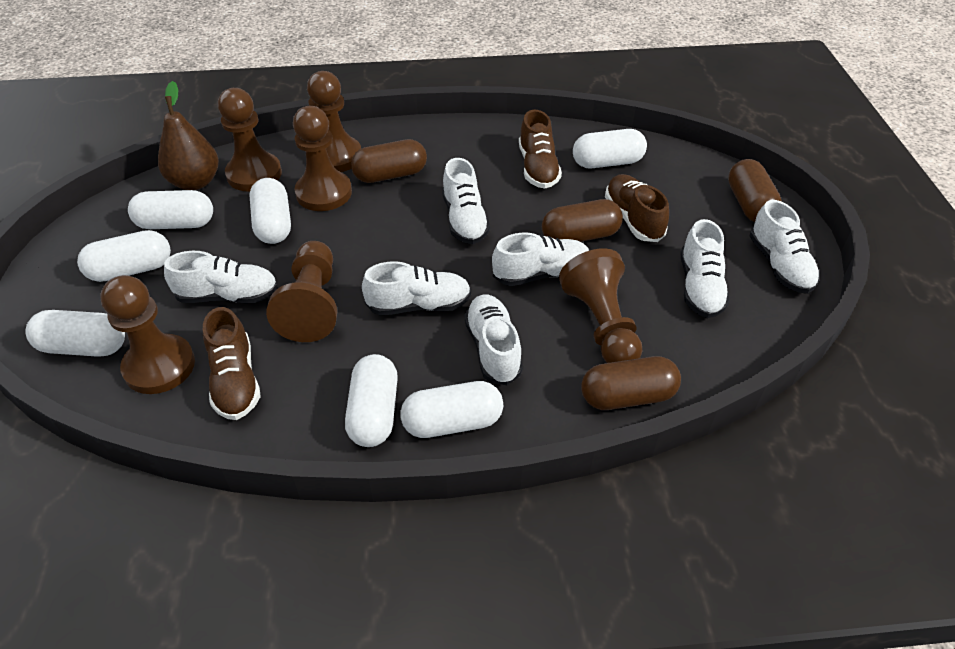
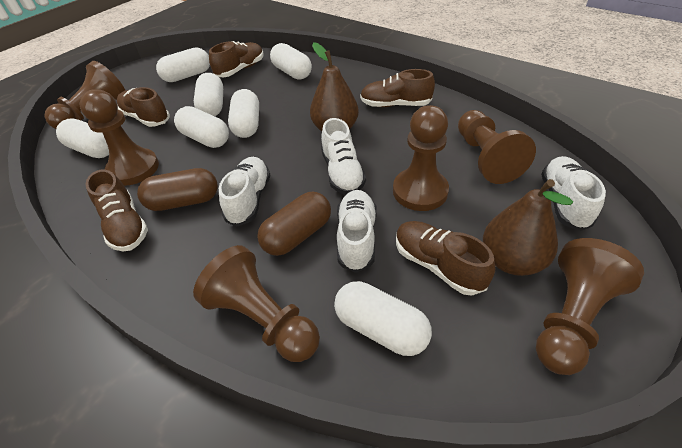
brown capsule: [351,139,427,183] [542,199,623,242] [581,356,681,410] [728,159,782,222] = 4 -> [137,168,218,211] [257,192,331,256] = 2
brown pear: [158,81,219,190] = 1 -> [310,42,359,131] [483,179,573,276] = 2
brown shoe: [203,307,261,420] [519,110,562,189] [605,174,669,242] = 3 -> [86,170,148,251] [117,87,170,127] [209,41,264,77] [360,69,435,107] [396,221,495,296] = 5
white shoe: [164,251,278,303] [362,261,471,315] [442,158,490,244] [464,294,523,385] [492,233,589,286] [680,219,730,318] [750,200,820,294] = 7 -> [219,157,271,227] [321,118,366,195] [337,190,377,273] [541,156,606,231] = 4

